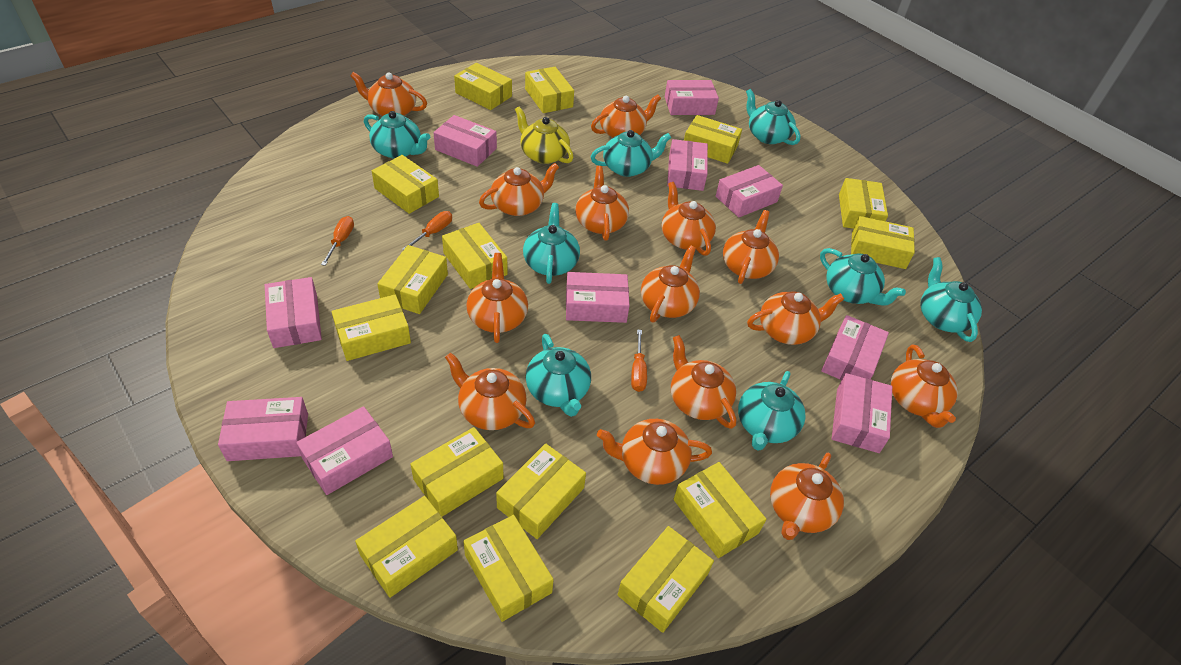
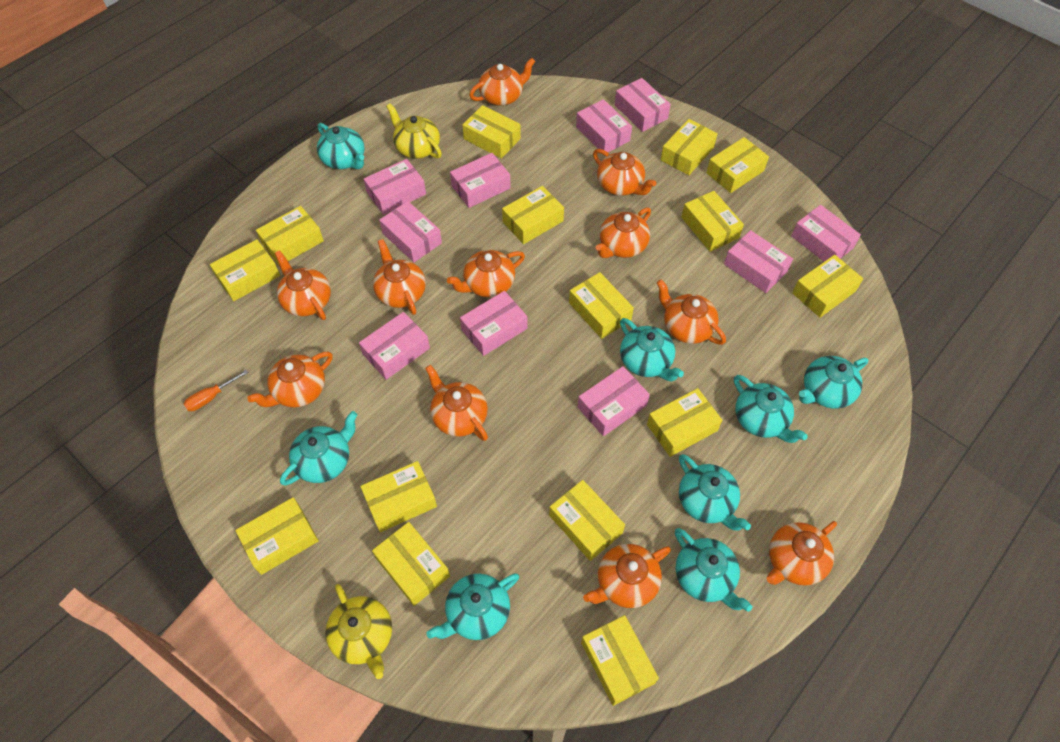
orange screwdriver: [321,216,354,266] [402,211,452,250] [631,330,647,392] = 3 -> [184,370,248,411] = 1
orange teapot: [350,72,427,116] [445,353,535,430] [466,253,528,343] [479,163,559,216] [576,166,629,241] [591,94,661,138] [597,419,712,485] [641,245,700,323] [662,182,716,256] [671,335,736,429] [723,210,779,284] [747,291,844,345] [770,453,844,540] [891,345,958,428] = 14 -> [247,352,333,407] [275,250,331,320] [373,239,426,315] [425,365,488,441] [447,250,525,297] [469,58,535,106] [583,544,671,608] [593,149,656,196] [596,207,651,258] [656,279,726,345] [767,521,837,586] = 11
yellow teapot: [515,106,573,164] = 1 -> [325,584,392,679] [386,103,442,159] = 2

